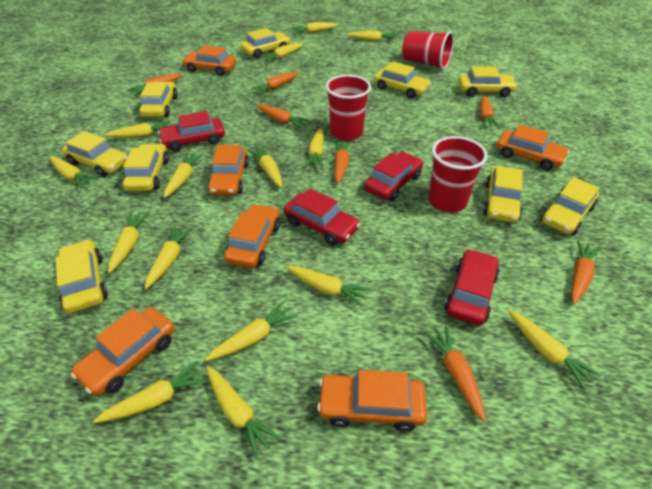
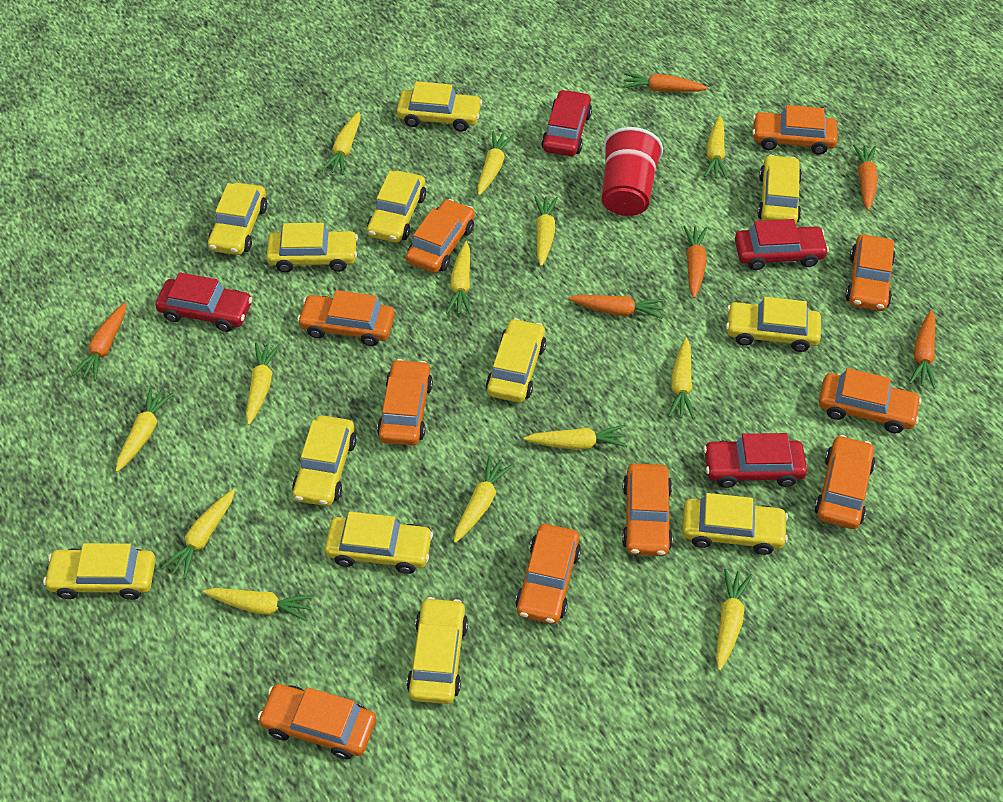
orange car: [71,307,175,396] [182,45,236,76] [207,145,249,196] [224,204,280,268] [317,370,427,432] [497,124,569,170] = 6 -> [258,684,376,759] [297,290,395,346] [377,359,433,445] [406,199,475,273] [515,524,581,624] [622,463,673,556] [752,105,838,155] [814,435,875,529] [819,368,922,433] [845,234,896,311] = 10
orange carrot: [127,74,182,96] [251,72,299,95] [257,104,309,128] [334,140,351,183] [424,325,486,421] [480,95,500,128] [571,240,600,304] = 7 -> [72,303,126,381] [568,295,664,319] [623,73,708,92] [683,226,707,298] [853,145,878,211] [909,310,936,389] = 6
red cup: [326,75,371,141] [402,31,454,70] [428,136,488,213] = 3 -> [602,127,663,216] = 1
yellow car: [55,240,108,313] [62,131,128,177] [123,144,169,191] [139,82,178,117] [240,28,290,58] [374,62,431,98] [458,67,518,97] [483,166,522,223] [541,177,599,235] = 9 -> [43,543,156,600] [208,183,267,255] [266,223,358,273] [292,416,356,506] [325,511,433,574] [367,171,426,243] [397,81,482,132] [407,597,468,704] [486,318,546,403] [682,493,788,555] [726,297,821,352] [757,155,802,224] = 12
yellow carrot: [49,156,98,189] [93,361,207,423] [105,121,171,138] [108,212,150,273] [145,225,194,289] [164,152,203,198] [205,301,297,361] [207,367,281,459] [248,145,282,187] [260,43,303,62] [286,266,371,307] [292,22,338,34] [305,128,323,168] [347,30,396,41] [508,310,601,390] = 15 -> [116,387,174,472] [162,489,235,579] [203,588,314,622] [246,343,280,425] [321,112,360,175] [446,241,471,315] [454,455,513,543] [477,131,514,195] [524,425,628,450] [534,196,558,266] [668,338,695,419] [704,116,728,179] [716,568,752,671] = 13

